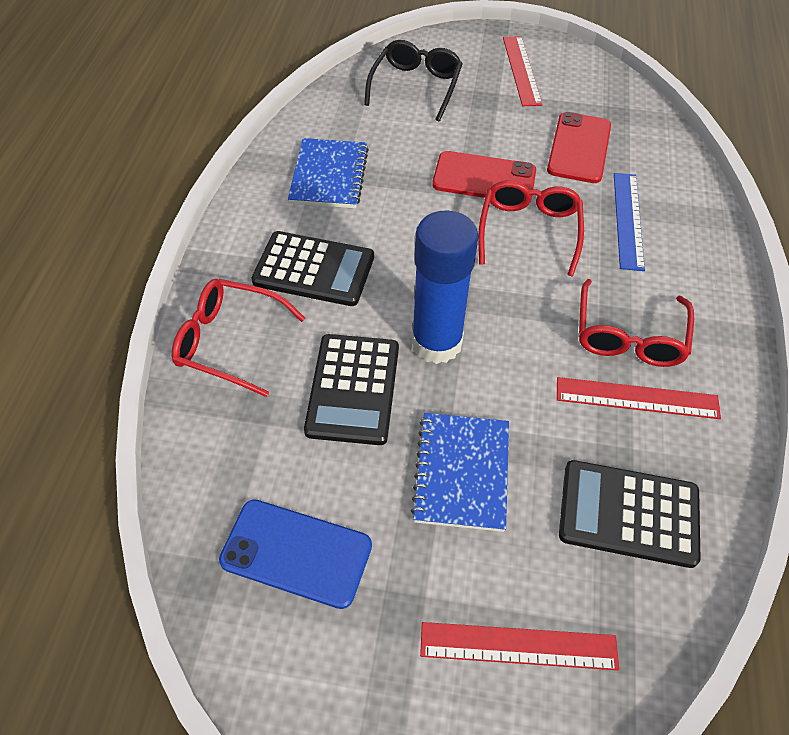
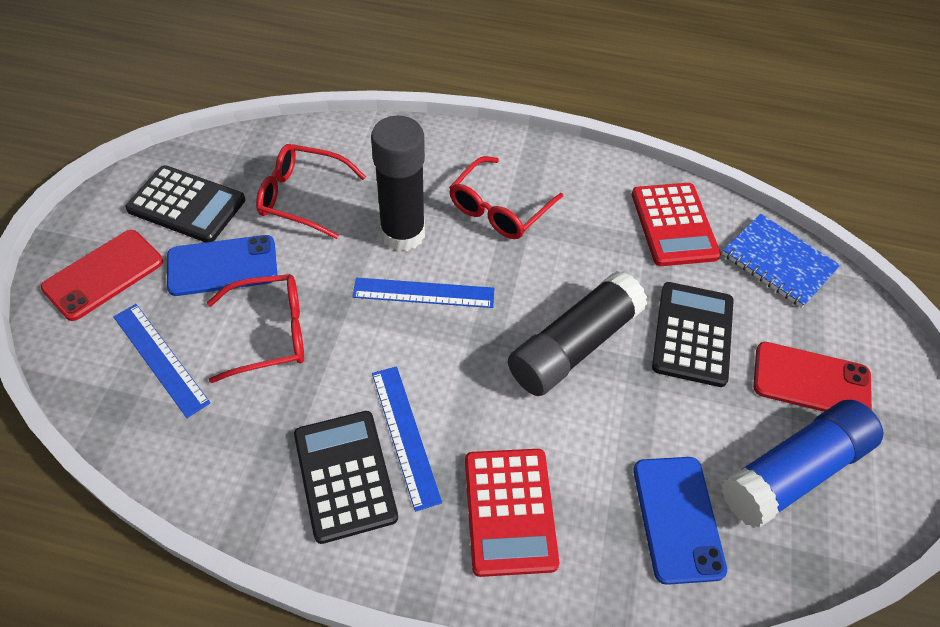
black glasses: [364,40,462,121] = 1 -> none = 0
black glue stick: none = 0 -> [371,116,425,251] [508,271,647,396] = 2
blue notebook: [288,138,369,208] [411,413,509,532] = 2 -> [722,214,840,308] = 1
blue phone: [219,499,372,609] = 1 -> [167,235,277,296] [633,457,727,585] = 2
blue ruler: [614,173,645,271] = 1 -> [113,304,210,418] [352,277,495,308] [372,366,442,512] = 3
red calculator: none = 0 -> [465,449,559,577] [632,183,721,266] = 2
red ruler: [420,622,619,670] [503,36,543,106] [557,377,721,419] = 3 -> none = 0

